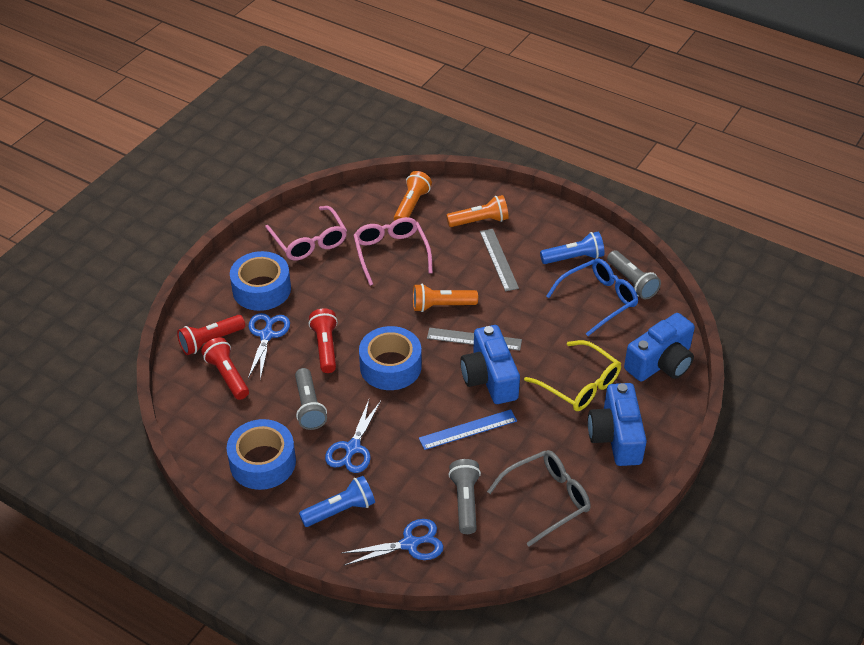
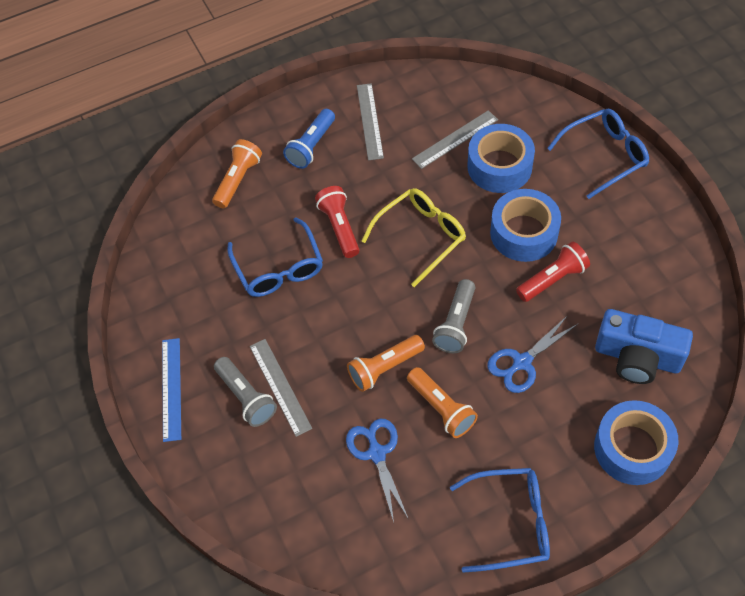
blue camera: [460,325,520,404] [588,383,647,466] [624,313,695,382] = 3 -> [595,309,693,384] = 1
blue flashlight: [299,476,375,527] [540,232,605,264] = 2 -> [283,109,335,169] = 1
blue glasses: [546,258,638,336] = 1 -> [227,218,323,297] [450,468,550,573] [547,109,649,199] = 3
blue scissors: [248,313,290,380] [325,400,381,473] [342,519,444,566] = 3 -> [346,419,408,522] [487,315,578,393] = 2
grey flashlight: [295,368,327,430] [448,459,481,534] [607,250,661,300] = 3 -> [214,357,277,427] [432,279,475,353] = 2
grey glasses: [487,450,590,547] = 1 -> none = 0
grey ruler: [427,328,522,351] [480,229,519,291] = 2 -> [250,339,312,437] [357,83,384,160] [412,110,498,169] = 3
pink glasses: [265,206,347,261] [353,217,433,286] = 2 -> none = 0
red flashlight: [177,315,245,355] [201,337,249,400] [309,308,338,373] = 3 -> [315,186,360,258] [516,241,590,302] = 2

